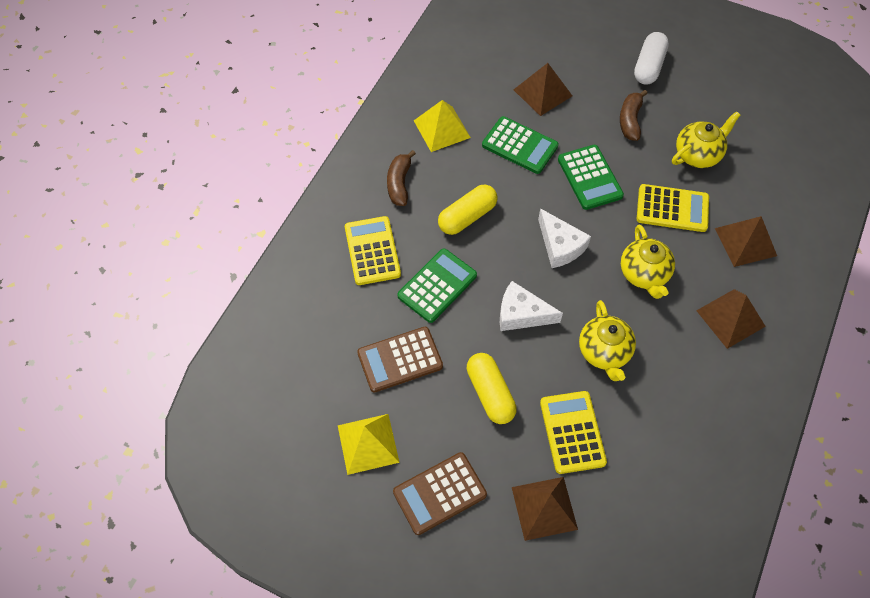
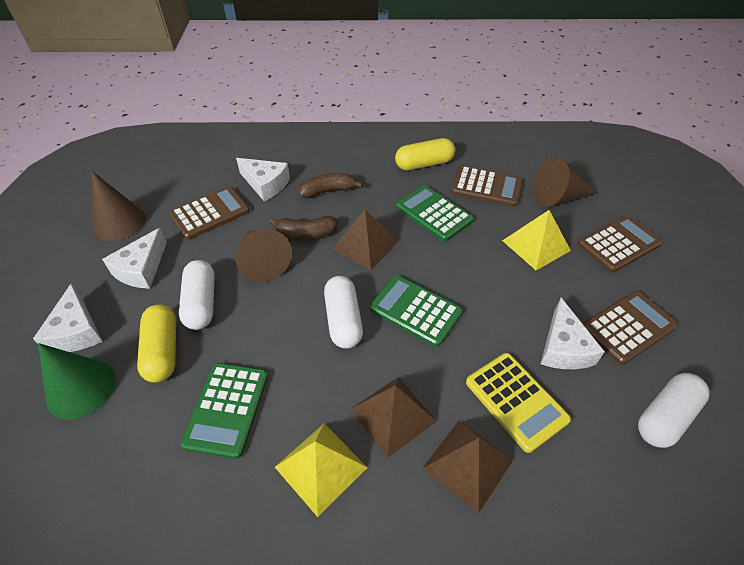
brown calculator: [357,327,443,393] [393,452,487,535] = 2 -> [169,186,250,240] [451,166,523,207] [578,216,662,273] [583,291,678,365] = 4
brown cone: none = 0 -> [92,171,146,241] [236,229,292,282] [534,157,599,207] = 3
brown pyramid: [512,477,578,541] [514,63,572,116] [696,289,766,349] [715,216,777,267] = 4 -> [332,210,398,270] [351,377,437,458] [422,421,513,513] = 3
green cone: none = 0 -> [38,343,116,420] = 1
white capsule: [634,32,669,85] = 1 -> [179,260,215,330] [324,276,363,349] [638,373,710,448] = 3
white cheese: [500,281,563,331] [538,208,591,268] = 2 -> [33,284,103,352] [102,228,167,289] [236,158,290,201] [541,298,605,369] = 4
yellow calculator: [345,216,401,285] [540,391,607,474] [637,184,709,232] = 3 -> [466,353,571,453] = 1
yellow teapot: [579,300,636,381] [621,224,675,299] [672,111,740,168] = 3 -> none = 0

